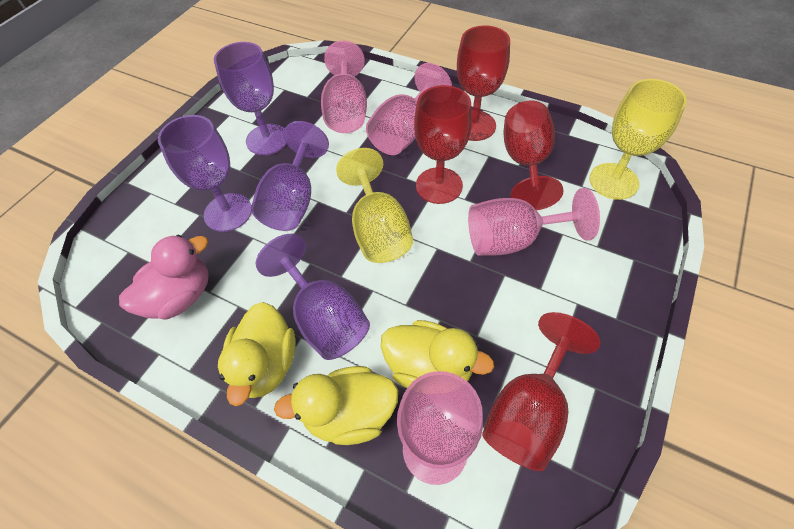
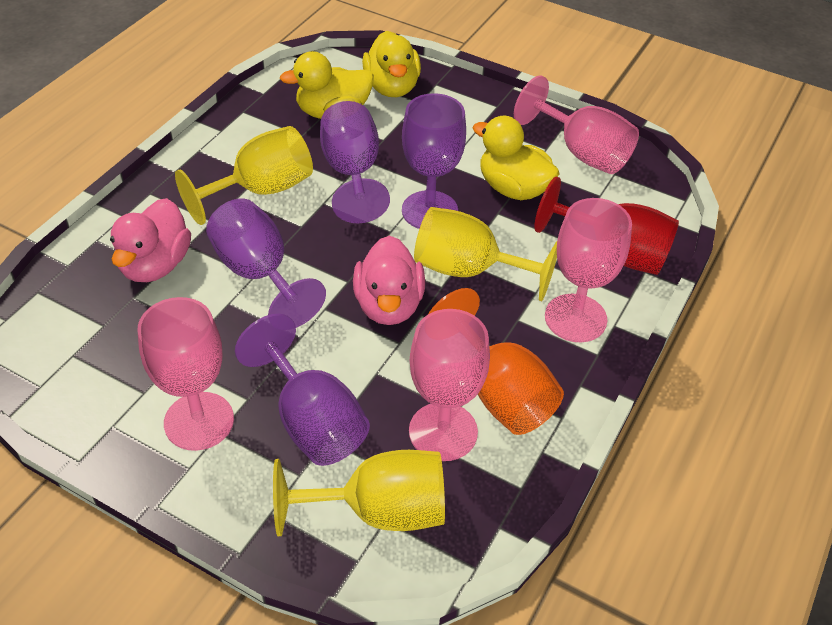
orange goblet: none = 0 -> [429,288,564,435] = 1
pink duck: [119,235,209,319] = 1 -> [110,198,191,282] [353,235,425,325] = 2
red goblet: [414,85,472,204] [457,25,510,141] [482,312,601,471] [504,101,563,210] = 4 -> [534,177,679,275] = 1
yellow goblet: [336,148,413,263] [589,79,687,200] = 2 -> [175,126,313,225] [273,450,445,536] [414,207,557,301] = 3

